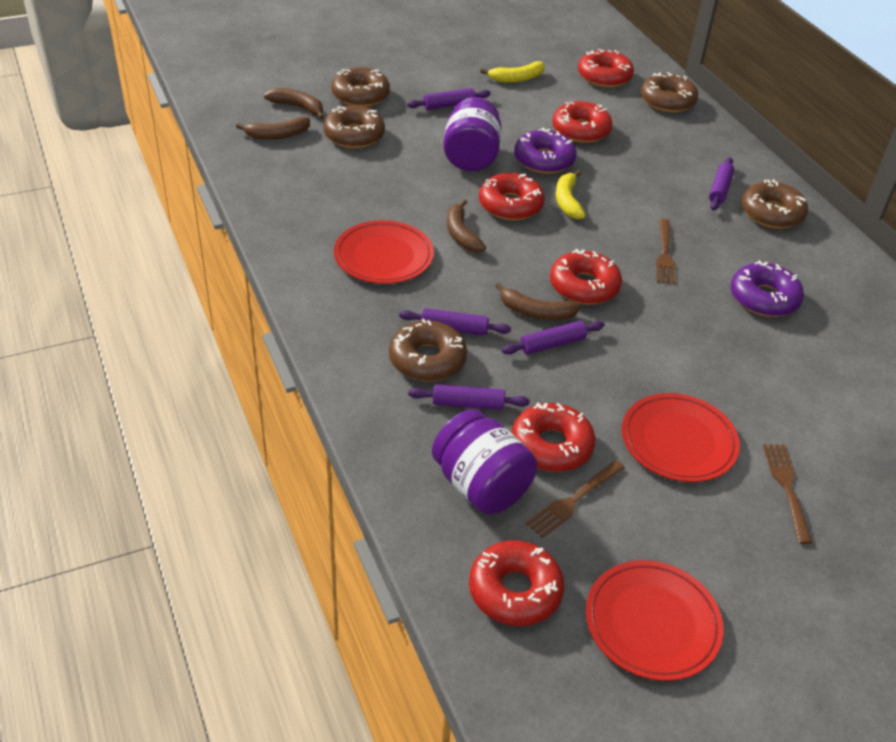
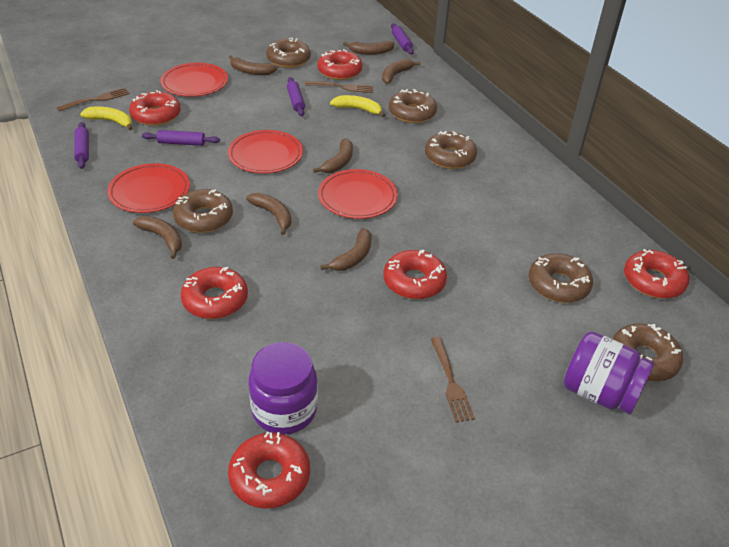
brown banana: [236,117,310,140] [264,88,324,119] [447,199,486,253] [495,283,580,320] = 4 -> [133,216,182,259] [229,55,278,75] [246,193,291,235] [313,138,353,173] [320,228,372,271] [343,41,395,55] [382,59,421,84] = 7
brown donut: [323,106,385,148] [331,67,390,107] [389,319,467,381] [641,72,698,112] [741,180,808,229] = 5 -> [173,189,233,233] [266,38,311,68] [389,89,437,123] [425,131,477,169] [529,253,593,303] [613,323,683,382] = 6
purple donut: [514,128,577,174] [731,260,804,317] = 2 -> none = 0
purple rolling pin: [399,308,511,336] [407,88,491,110] [408,384,530,410] [502,321,604,355] [709,157,734,211] = 5 -> [74,122,89,169] [142,130,220,146] [287,77,305,116] [391,23,414,55] = 4
red plate: [334,220,434,284] [586,560,724,681] [622,393,740,482] = 3 -> [107,163,190,213] [160,63,228,97] [228,130,303,174] [318,169,398,219] = 4

